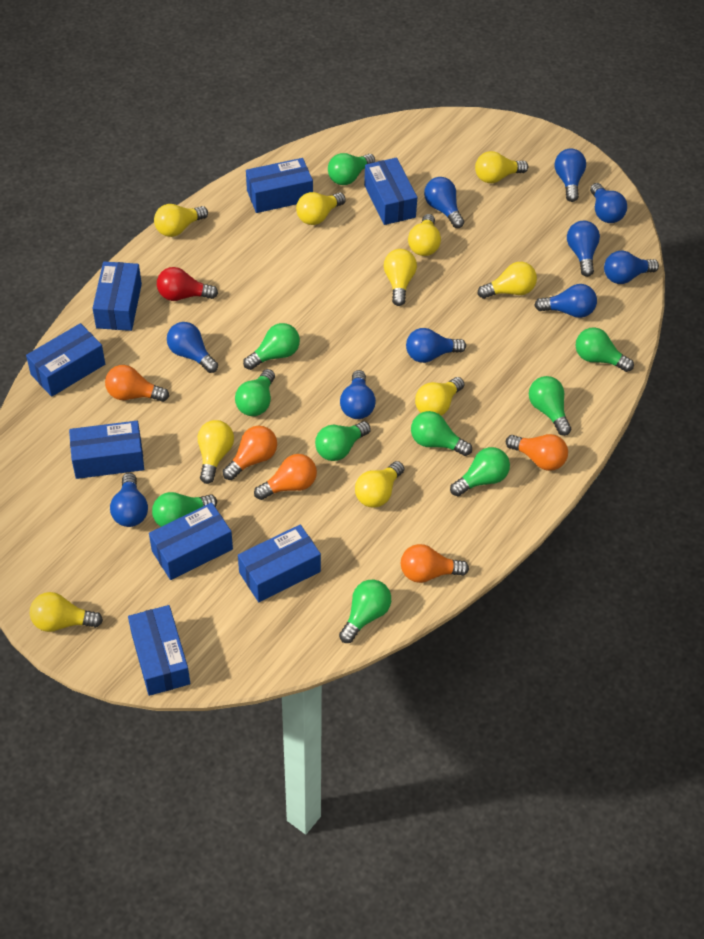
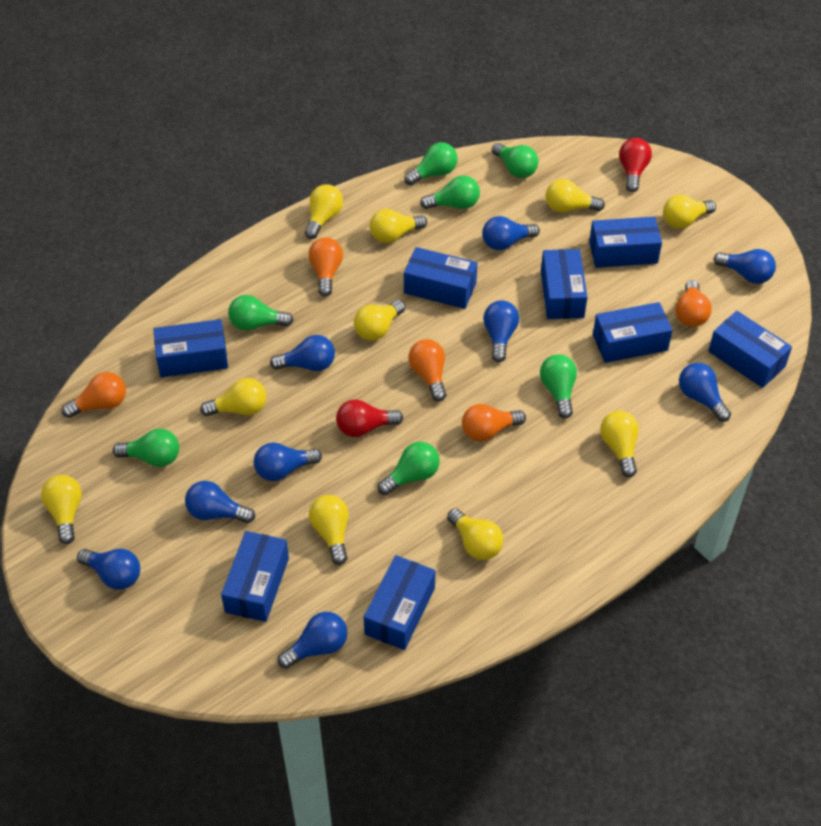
blue light bulb: [110,473,148,527] [167,322,218,373] [340,370,376,419] [406,328,466,363] [424,177,464,228] [534,284,597,318] [555,148,586,202] [567,221,600,277] [590,183,627,223] [604,251,659,284] = 10 -> [77,549,140,590] [185,481,255,523] [254,442,322,481] [270,335,335,371] [278,612,347,669] [482,216,540,250] [483,300,519,362] [679,363,731,422] [714,249,776,284] = 9
green light bulb: [152,492,217,527] [235,369,275,416] [243,323,300,370] [315,421,371,461] [328,153,375,185] [339,580,391,643] [411,411,472,456] [450,447,510,496] [529,376,571,436] [576,327,634,372] = 10 -> [113,429,179,467] [228,295,294,331] [378,442,440,495] [404,142,458,186] [420,176,480,209] [492,143,538,178] [540,354,577,419] = 7
red light bulb: [157,267,218,301] = 1 -> [336,399,403,437] [619,138,652,192] = 2

